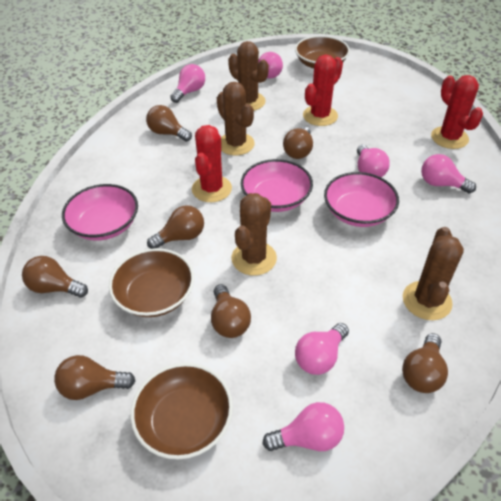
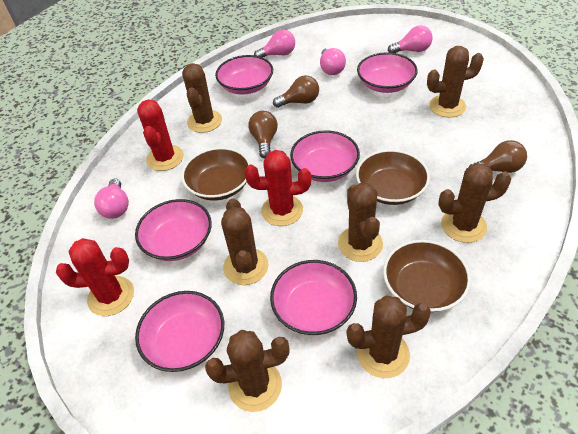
brown cactus: [217,82,255,155] [228,41,269,111] [231,193,277,275] [403,227,464,320] = 4 -> [182,63,222,133] [205,330,290,412] [221,199,269,285] [338,183,383,262] [347,296,431,378] [427,46,484,118] [438,163,511,243] = 7
brown light bulb: [22,256,88,297] [54,355,135,400] [146,105,192,142] [147,205,204,249] [211,284,251,338] [283,127,313,159] [402,333,448,393] = 7 -> [249,111,278,158] [273,75,319,108] [469,140,527,173] = 3
pink bowl: [62,184,138,241] [241,159,313,212] [324,172,399,227] = 3 -> [135,199,212,261] [135,291,224,372] [215,55,273,95] [270,260,357,335] [290,130,360,182] [357,52,418,93] = 6
pink light bulb: [170,64,205,103] [259,52,283,79] [263,402,344,451] [295,323,349,375] [357,145,390,177] [421,154,476,194] = 6 -> [94,179,129,219] [254,29,295,57] [320,48,346,75] [388,26,433,53] = 4

